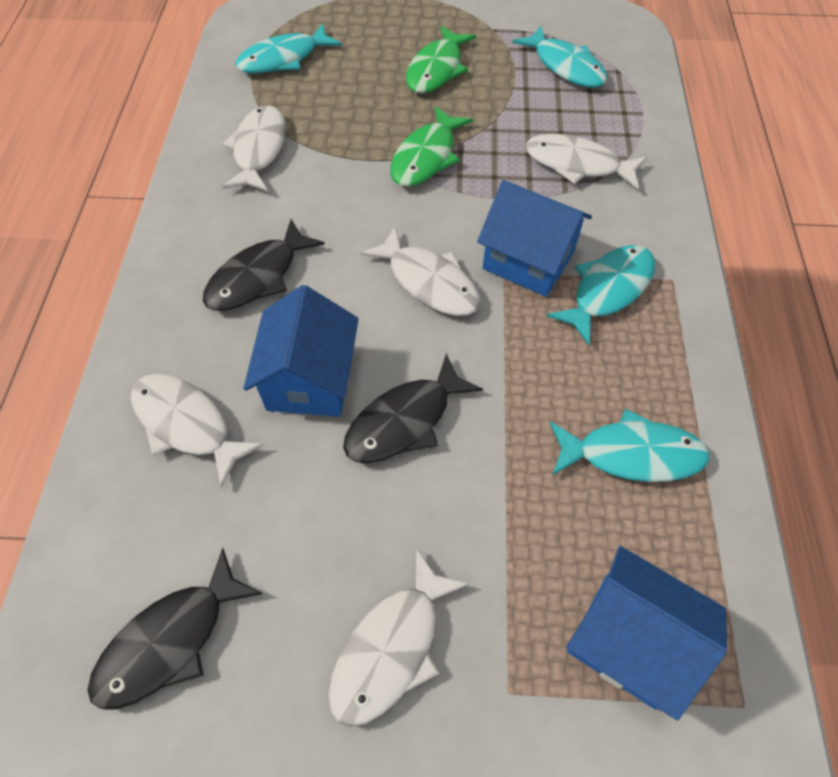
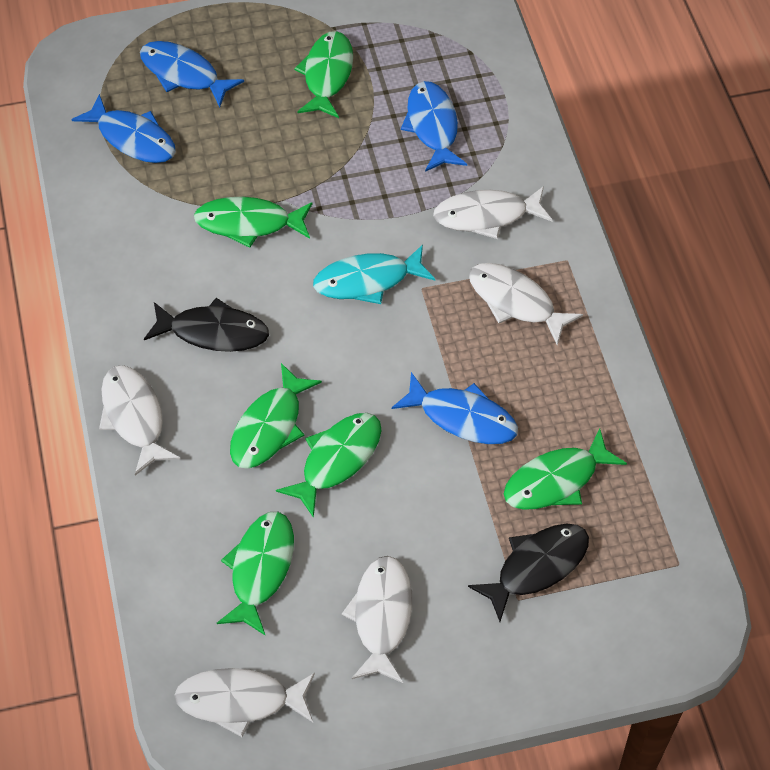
black fish: [88,548,263,710] [203,219,325,311] [343,353,483,463] = 3 -> [144,298,269,352] [468,524,589,622] = 2
blue fish: none = 0 -> [72,94,176,163] [140,41,244,107] [392,372,518,444] [401,81,467,172] = 4
blue house: [243,285,359,417] [477,180,592,297] [566,546,727,720] = 3 -> none = 0
green fish: [390,106,473,187] [406,26,476,93] = 2 -> [194,197,312,248] [217,512,294,635] [230,363,322,469] [276,413,382,518] [294,31,353,118] [504,429,627,510] = 6
turquoise fish: [235,23,342,74] [512,26,607,88] [547,245,655,345] [550,409,710,482] = 4 -> [313,244,435,304] = 1

